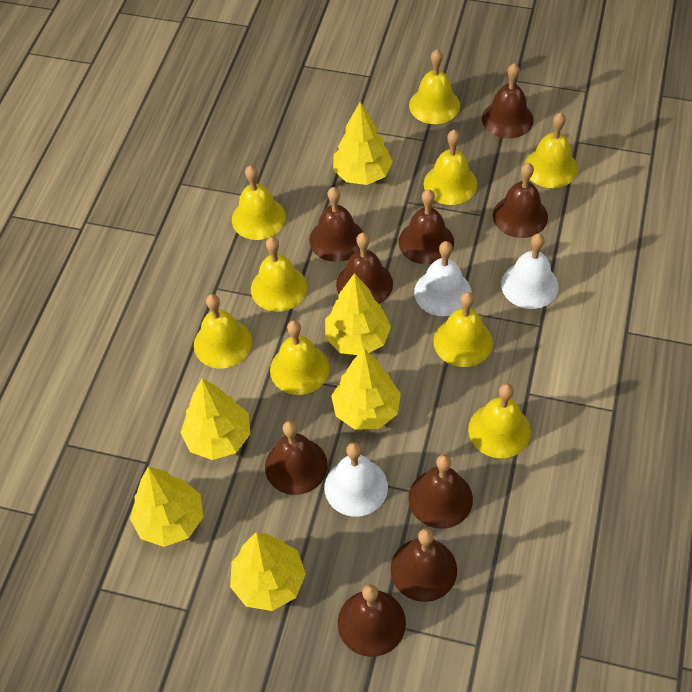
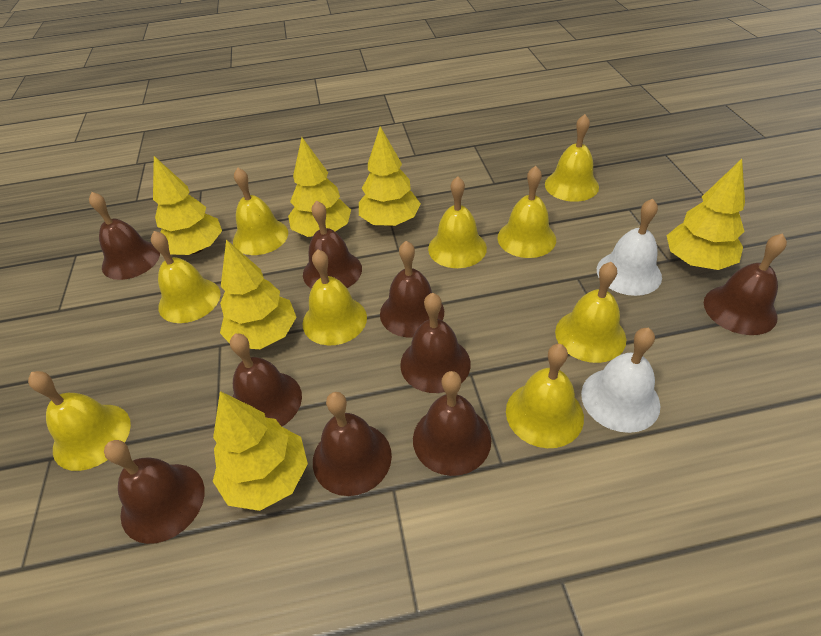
white bell: [324,442,388,517] [414,241,472,316] [501,233,559,309] = 3 -> [581,328,661,433] [597,199,662,296] = 2

